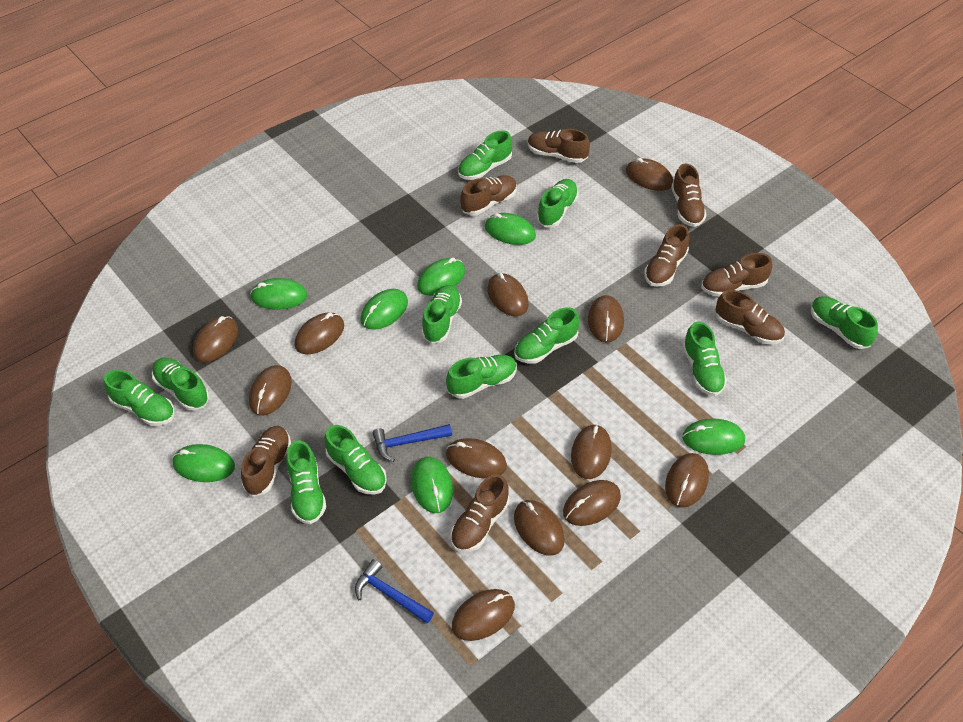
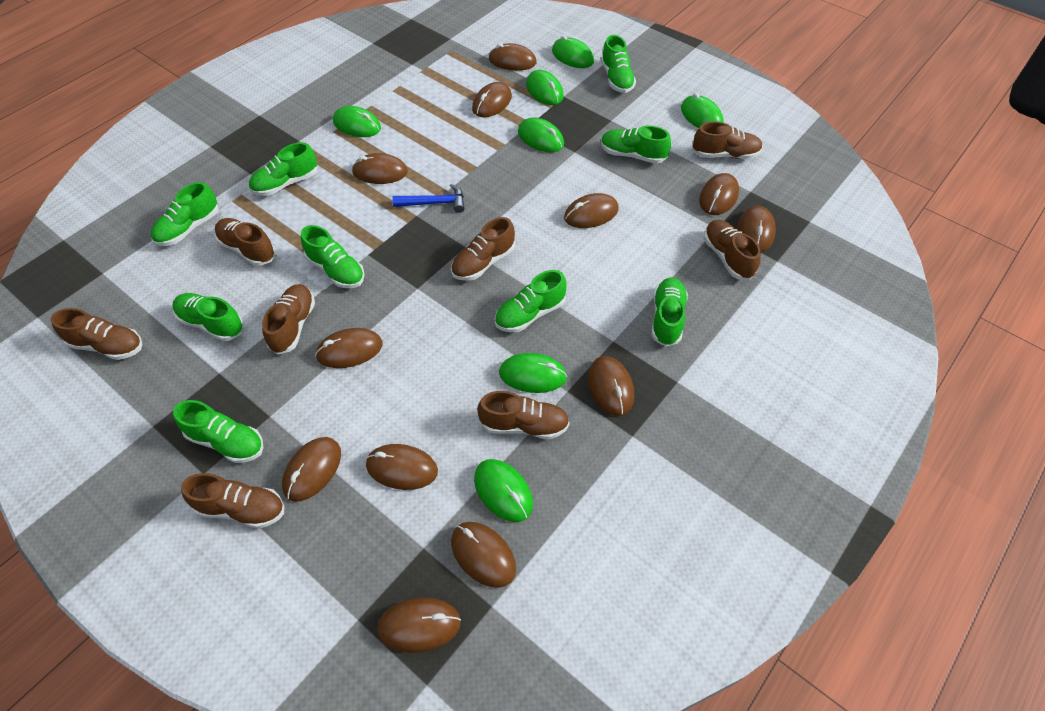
blue hammer: [355,559,434,623] [372,424,452,462] = 2 -> [392,184,465,213] = 1
green shoe: [104,370,175,426] [152,358,209,411] [286,441,326,524] [324,425,387,495] [421,285,462,344] [446,355,517,399] [458,130,512,180] [514,307,579,364] [537,179,579,227] [682,322,727,396] [811,297,878,349] = 11 -> [151,182,219,246] [173,293,244,341] [173,400,263,463] [249,142,317,196] [301,225,365,288] [495,270,567,332] [601,35,636,93] [601,126,671,164] [652,277,688,347] = 9

